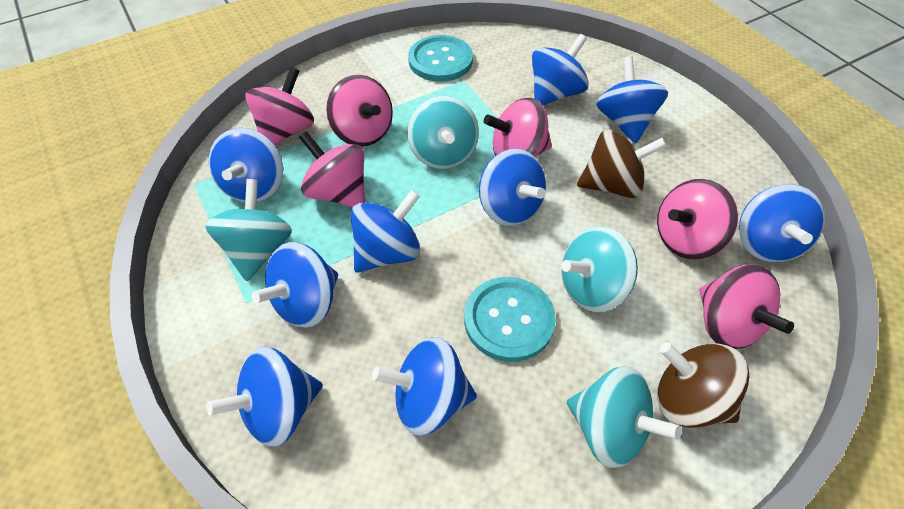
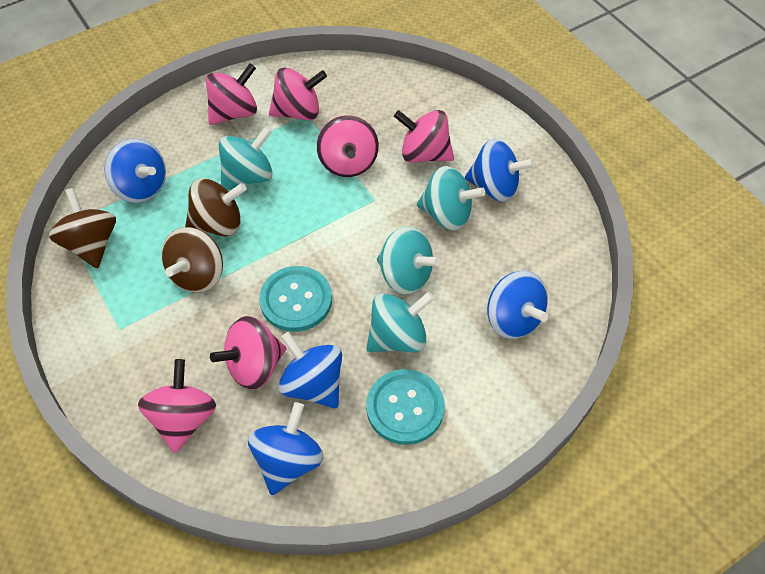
blue spinning top: [206,346,323,447] [209,128,283,202] [251,242,338,328] [351,190,421,273] [372,337,477,436] [479,148,546,226] [532,34,589,105] [596,56,668,143] [739,184,825,263] = 9 -> [105,139,166,203] [248,402,324,495] [279,332,342,408] [465,139,535,202] [487,271,548,339] = 5
brown spinning top: [577,129,666,198] [657,342,749,428] = 2 -> [49,188,116,268] [161,227,223,293] [185,178,247,236] = 3

